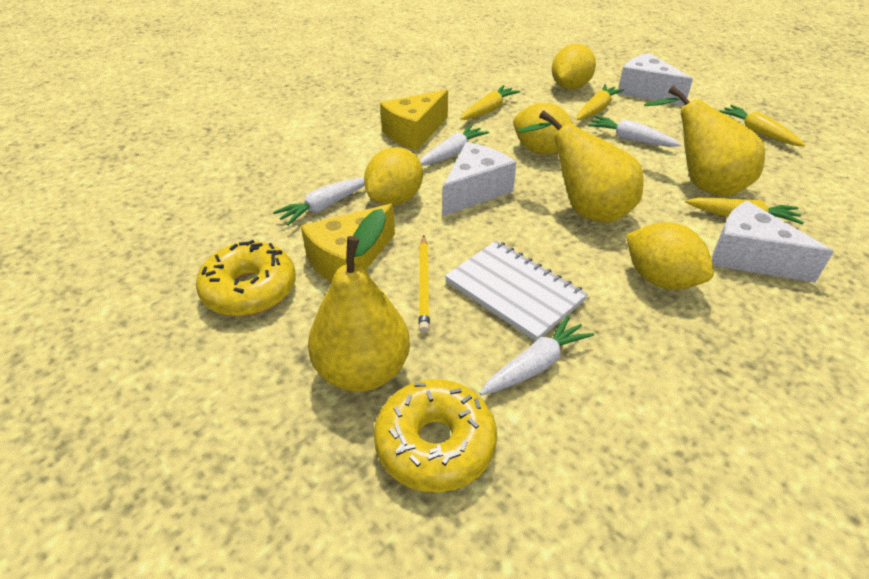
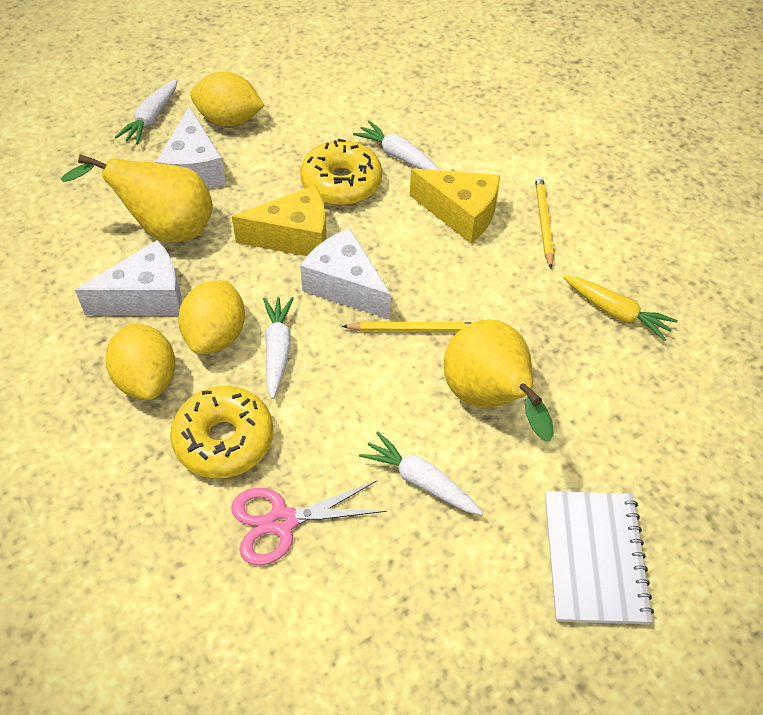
pink scissors: none = 0 -> [231,481,387,565] = 1
yellow carrot: [460,85,520,120] [576,84,624,120] [685,198,804,225] [718,105,805,146] = 4 -> [563,276,678,341] = 1
yellow lemon: [364,147,423,205] [513,103,573,155] [552,44,596,89] [626,222,714,290] = 4 -> [106,324,175,400] [178,280,245,354] [190,71,264,127] = 3
yellow pear: [308,209,410,392] [517,110,644,223] [644,86,765,196] = 3 -> [61,154,213,243] [444,319,554,442] = 2
yellow pencil: [419,235,430,333] = 1 -> [342,321,472,332] [535,175,554,268] = 2

